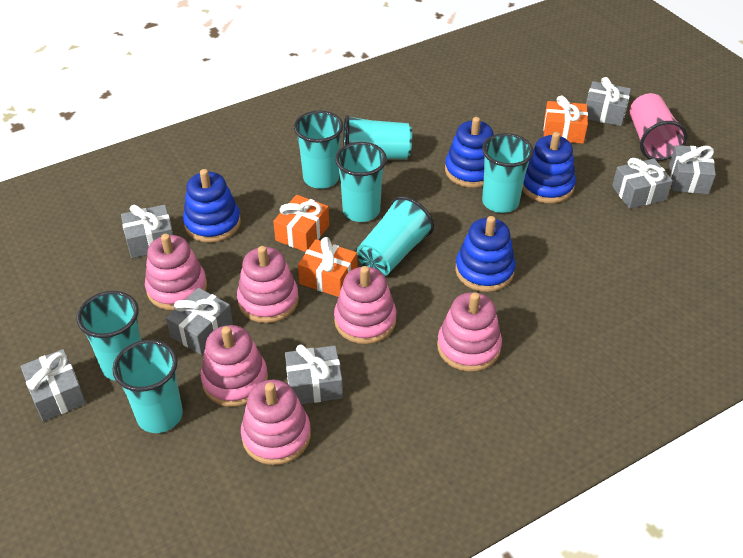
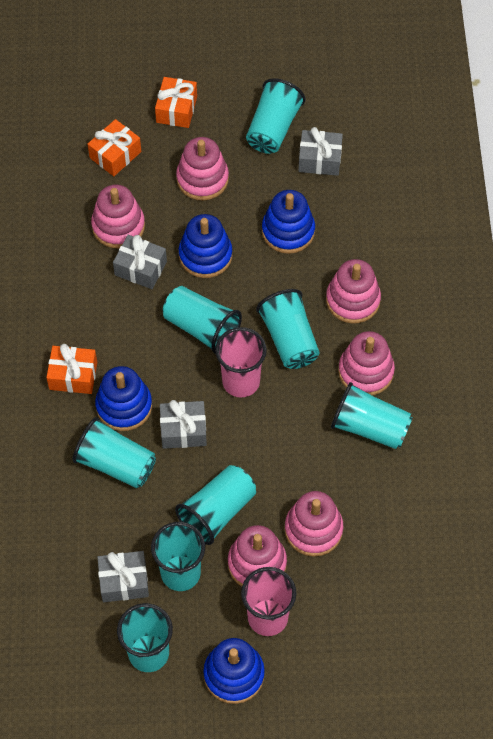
grey gift: [21,349,86,421] [121,205,173,258] [166,288,233,355] [285,344,343,404] [586,77,631,126] [612,158,673,209] [669,145,716,194] = 7 -> [97,551,149,602] [113,235,167,289] [160,400,207,449] [298,127,343,176] = 4
pink cup: [630,93,687,161] = 1 -> [215,327,267,397] [241,567,296,636] = 2
turquoise cup: [76,291,142,381] [112,340,183,433] [294,111,343,189] [335,142,387,222] [343,115,412,159] [357,196,434,276] [482,133,534,213] = 7 -> [73,417,156,488] [117,603,173,672] [151,522,205,591] [163,286,242,354] [175,465,256,545] [246,78,305,154] [256,289,320,369] [331,382,413,449] = 8

